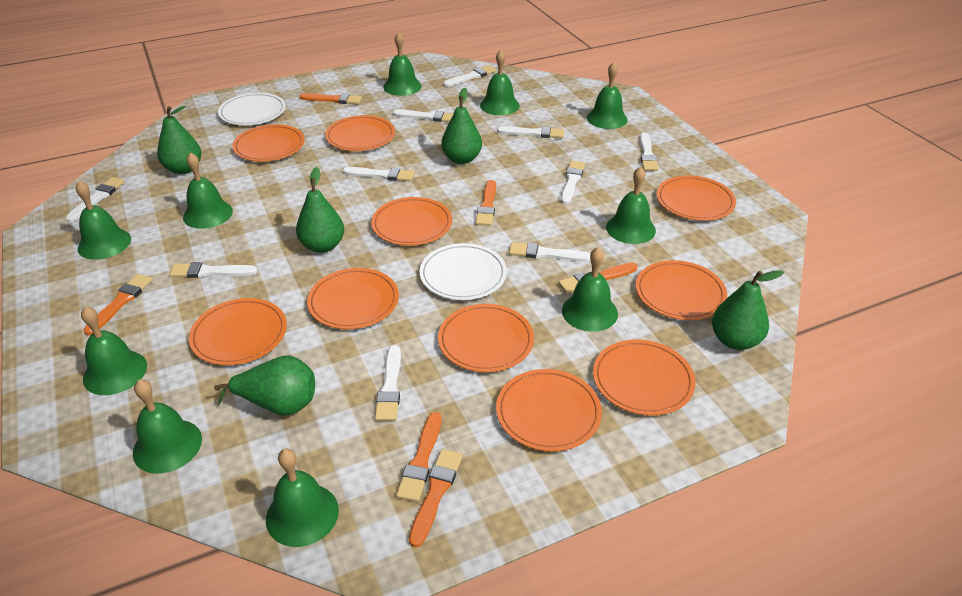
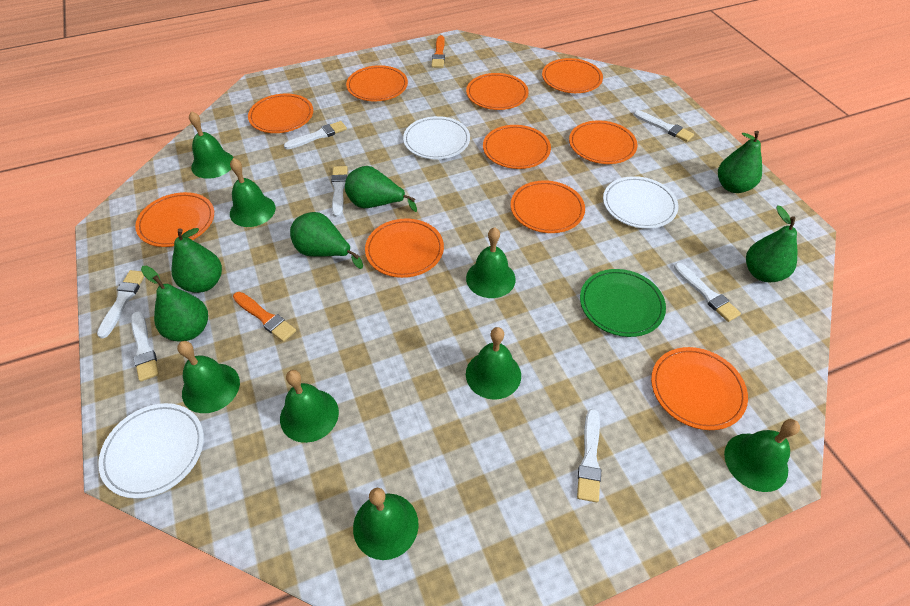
green bell: [76,181,131,260] [81,306,147,395] [133,379,202,474] [183,152,233,229] [266,449,339,547] [384,32,422,96] [480,50,520,115] [562,247,618,332] [587,62,628,129] [606,166,656,244] = 10 -> [177,341,240,413] [189,111,234,179] [230,158,276,227] [280,370,339,443] [353,488,419,560] [466,227,516,298] [466,327,521,400] [724,419,800,492] = 8
green pear: [157,106,201,174] [214,356,315,416] [296,167,344,253] [441,88,482,164] [712,270,784,350] = 5 -> [141,266,208,342] [172,228,222,293] [290,212,363,269] [345,166,417,212] [718,131,762,193] [746,205,797,282] = 6
green plate: none = 0 -> [580,269,666,337] = 1
orange brush: [83,274,153,335] [299,93,362,104] [396,412,442,502] [409,449,463,548] [476,180,496,226] [558,263,637,294] = 6 -> [233,292,296,342] [431,35,445,68] = 2
white brush: [65,177,125,222] [170,262,258,278] [342,167,415,181] [375,345,401,421] [393,109,454,122] [443,65,496,87] [497,126,564,138] [509,242,591,262] [561,161,585,204] [640,132,659,171] = 10 -> [97,270,145,338] [131,312,159,382] [284,121,347,149] [331,166,348,217] [577,409,601,502] [634,110,694,142] [674,263,741,322] = 7
white plate: [218,93,286,125] [420,243,507,300] = 2 -> [98,403,204,499] [403,116,470,159] [603,176,678,229] = 3

